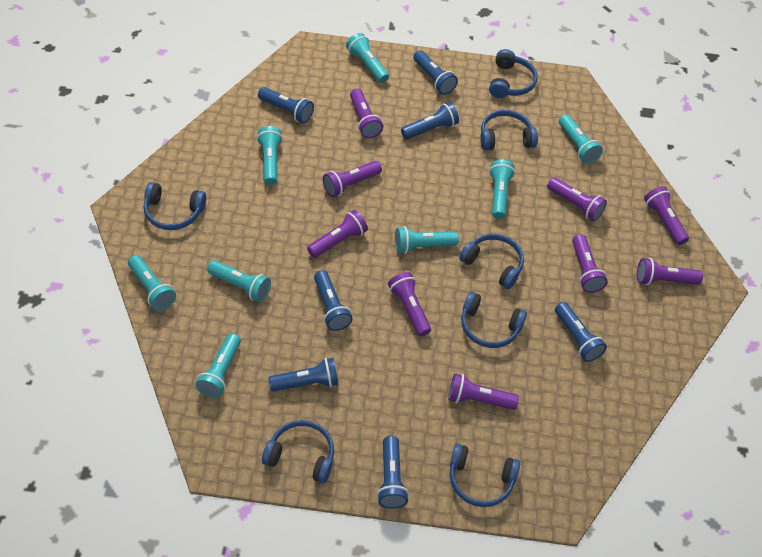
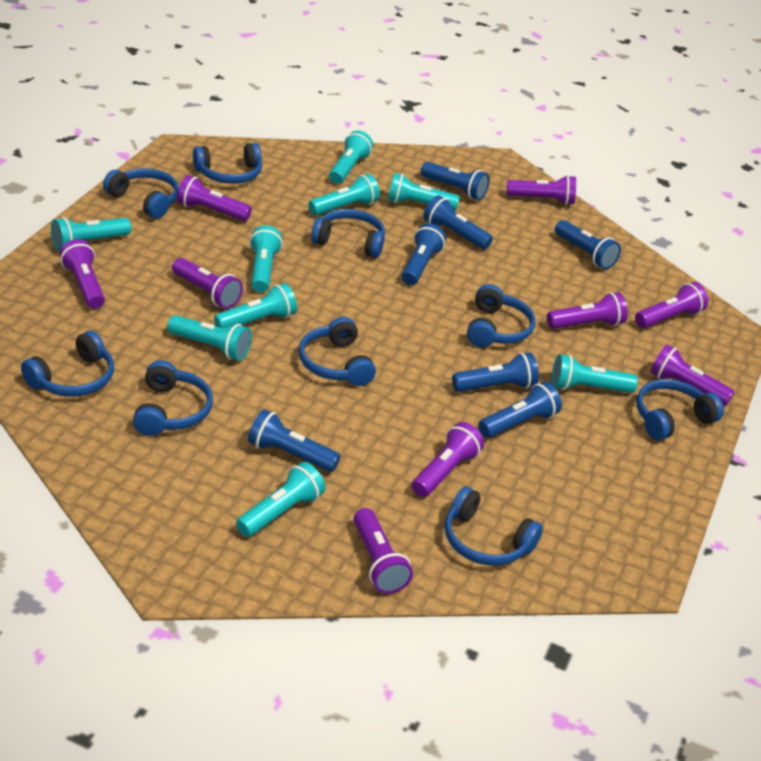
blue headphones: [143,182,206,230] [262,420,334,483] [450,444,520,507] [459,234,524,289] [461,292,527,348] [480,110,538,150] [489,49,537,98] = 7 -> [21,331,114,397] [103,168,179,219] [133,360,213,436] [193,143,262,184] [299,317,376,386] [311,209,385,258] [445,487,543,565] [467,284,535,347] [636,379,724,440] = 9
turquoise flashlight: [128,255,176,311] [195,333,241,398] [207,260,271,302] [257,126,283,185] [346,33,389,83] [395,226,459,254] [489,160,515,219] [559,114,603,164] = 8 -> [51,217,131,251] [167,315,252,361] [214,283,297,328] [236,462,325,537] [249,225,283,293] [309,174,380,216] [329,131,373,184] [388,173,460,211] [552,354,638,393] = 9

